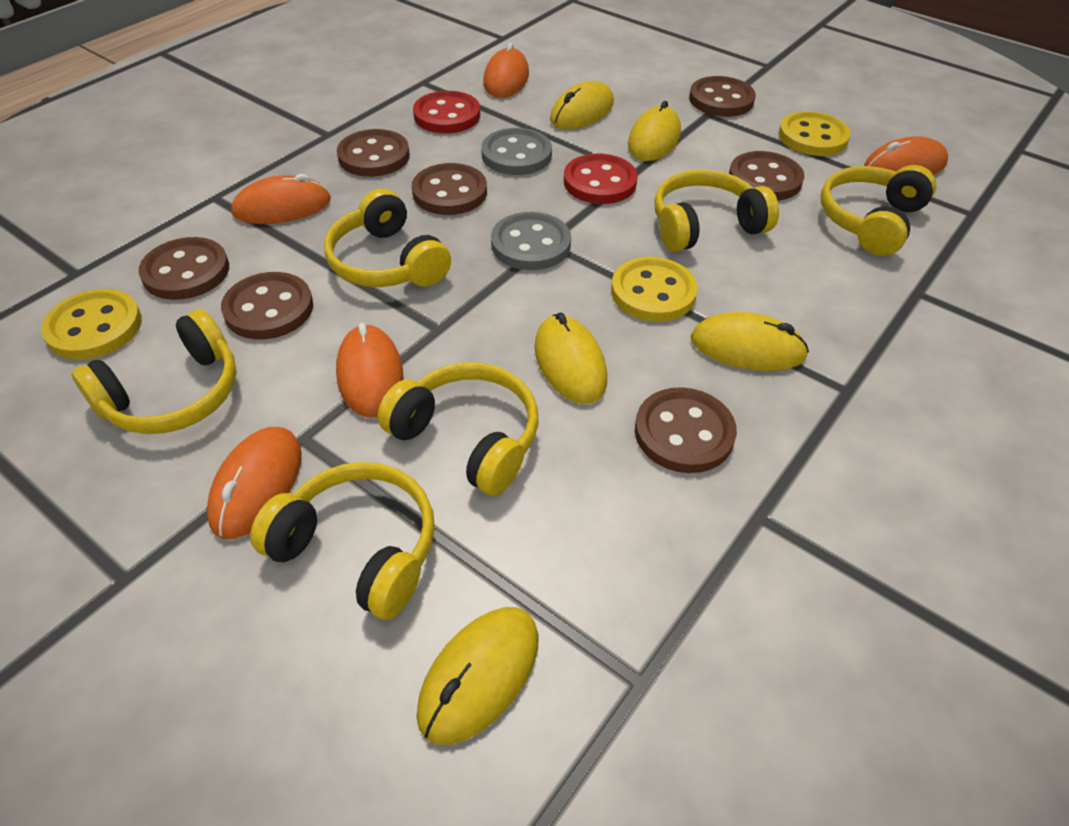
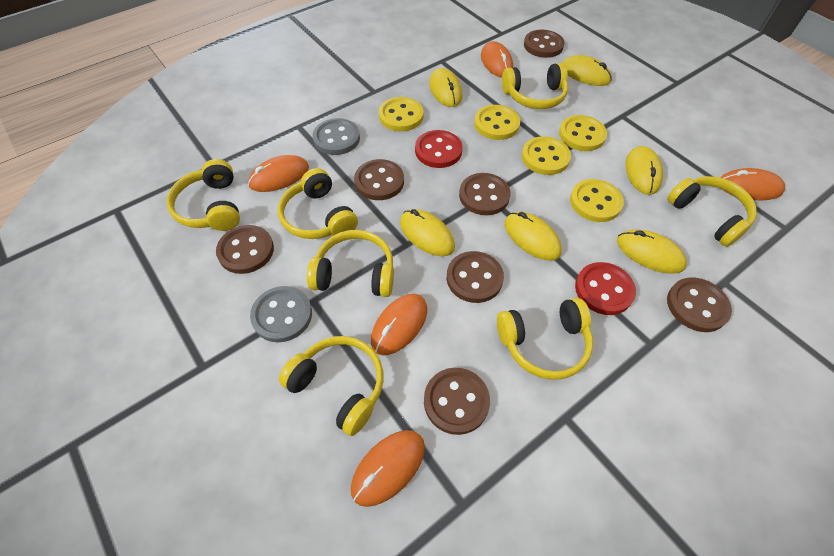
yellow button: [41,289,142,360] [611,257,698,322] [778,111,851,156] = 3 -> [379,97,424,131] [474,105,520,140] [522,136,571,175] [559,115,607,151] [570,179,624,222] = 5
yellow headphones: [72,309,237,434] [250,462,435,620] [324,189,451,287] [377,362,539,496] [654,170,779,252] [821,165,936,256] = 6 -> [167,159,240,231] [278,168,358,239] [279,336,383,436] [307,230,394,297] [497,298,593,380] [502,63,568,109] [667,176,757,247] = 7
yellow mouse: [417,607,538,745] [535,312,607,404] [550,81,614,129] [628,101,681,161] [691,312,809,371] = 5 -> [400,209,455,256] [429,68,462,107] [505,212,562,261] [563,55,612,86] [617,229,687,274] [625,146,663,195] = 6

